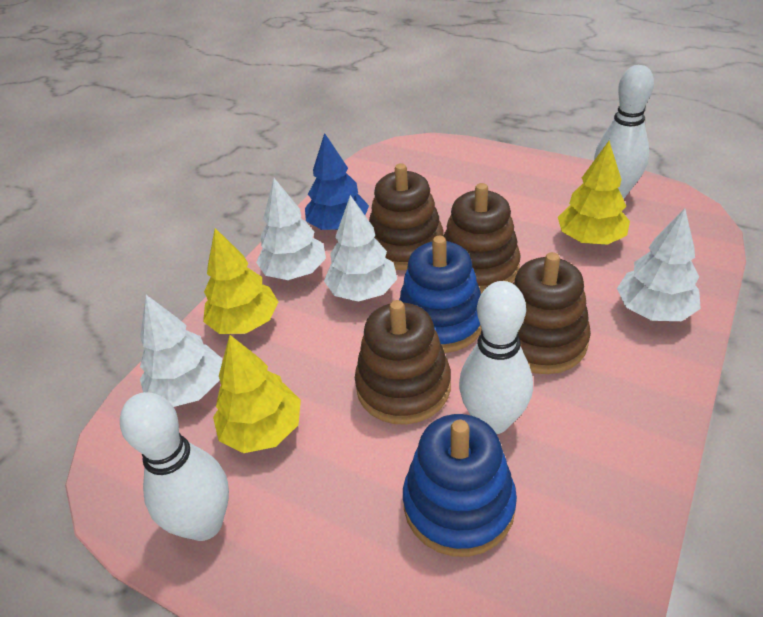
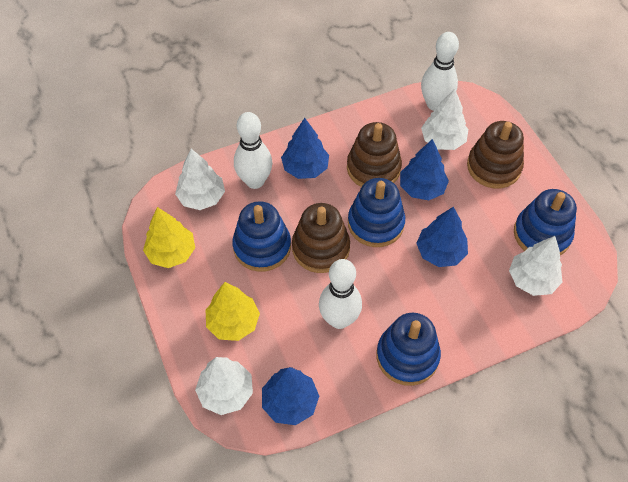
blue stacking toy: [399,236,482,353] [403,414,517,557] = 2 -> [232,201,291,272] [348,178,405,247] [376,313,441,386] [514,189,577,255] = 4
blue tree: [305,133,369,230] = 1 -> [262,367,319,425] [281,118,329,179] [400,139,449,200] [416,207,468,267] = 4
brown stacking toy: [355,300,451,425] [369,163,444,270] [443,183,521,294] [513,252,591,374] = 4 -> [292,203,350,273] [347,122,402,187] [467,121,524,188] = 3
yellow tree: [203,228,278,334] [213,335,301,453] [558,141,630,245] = 3 -> [143,207,195,268] [206,282,260,341] = 2

